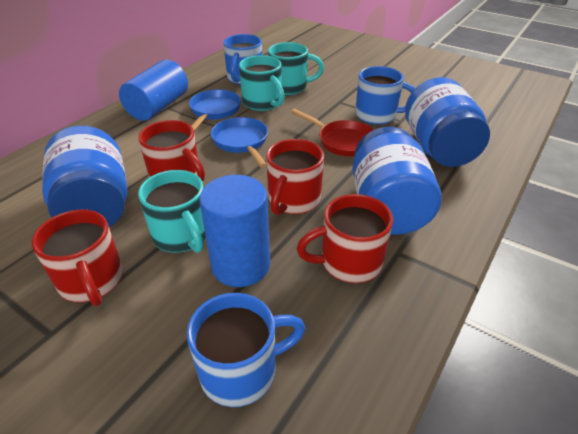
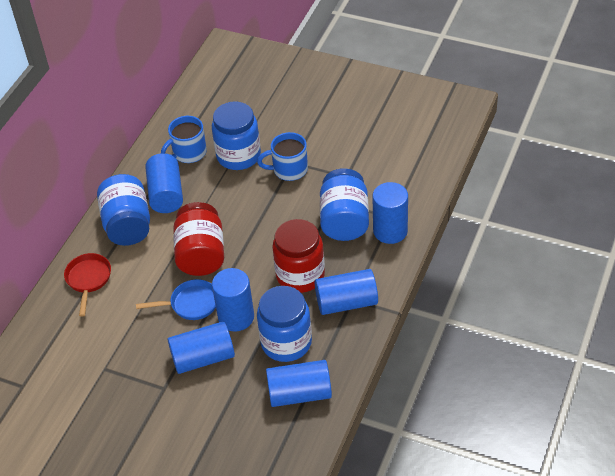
blue cylinder: [119,60,188,121] [199,175,270,287] = 2 -> [145,153,183,213] [168,321,235,374] [212,268,254,332] [266,360,332,407] [315,269,378,315] [372,182,408,244] = 6
blue jar: [42,126,127,227] [352,127,441,235] [405,77,490,167] = 3 -> [97,174,150,246] [212,101,261,170] [257,286,312,362] [320,168,369,241] = 4
blue mug: [187,293,305,407] [223,34,262,85] [355,66,416,125] = 3 -> [161,116,207,163] [257,132,308,181] = 2
blue pan: [189,89,241,131] [211,117,268,168] = 2 -> [136,279,216,320] = 1
red jar: none = 0 -> [173,202,224,276] [272,219,325,293] = 2
red mug: [32,210,123,306] [138,120,205,182] [266,139,324,215] [296,194,393,283] = 4 -> none = 0
turquoise mug: [138,170,206,253] [239,55,285,111] [268,42,324,95] = 3 -> none = 0

